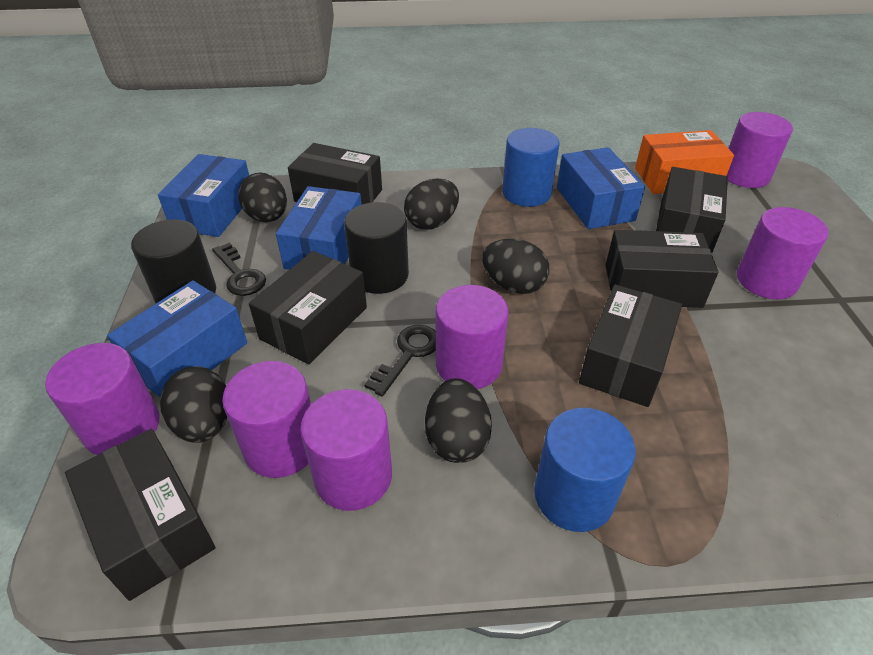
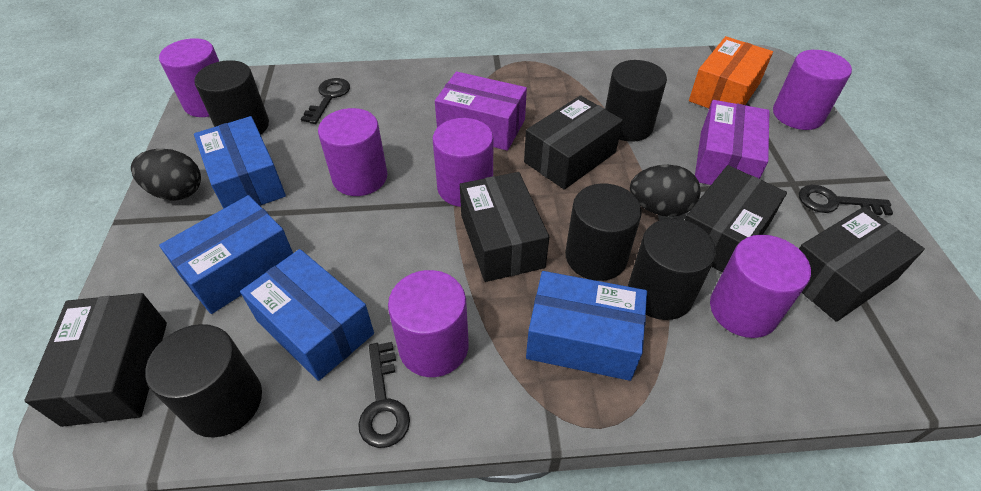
black box: [65,429,216,601] [249,251,367,364] [288,143,382,205] [579,284,682,407] [606,230,719,308] [656,167,728,252] = 6 -> [24,293,167,427] [460,172,549,282] [524,95,623,190] [685,165,787,273] [799,206,925,322] = 5
black cylinder: [131,219,216,303] [344,202,409,294] = 2 -> [145,324,262,437] [194,60,269,135] [565,183,642,281] [605,60,667,142] [628,219,716,320] = 5
black egg: [160,366,227,443] [238,172,287,222] [404,179,459,230] [425,378,492,463] [482,239,549,294] = 5 -> [131,149,201,201] [630,165,701,217] = 2
black key: [212,243,266,296] [364,325,436,397] = 2 -> [301,78,350,124] [358,342,410,448] [799,185,893,216] = 3
blue cylinder: [502,128,560,207] [534,408,636,532] = 2 -> none = 0
purple box: none = 0 -> [435,72,527,151] [695,100,770,185] = 2

